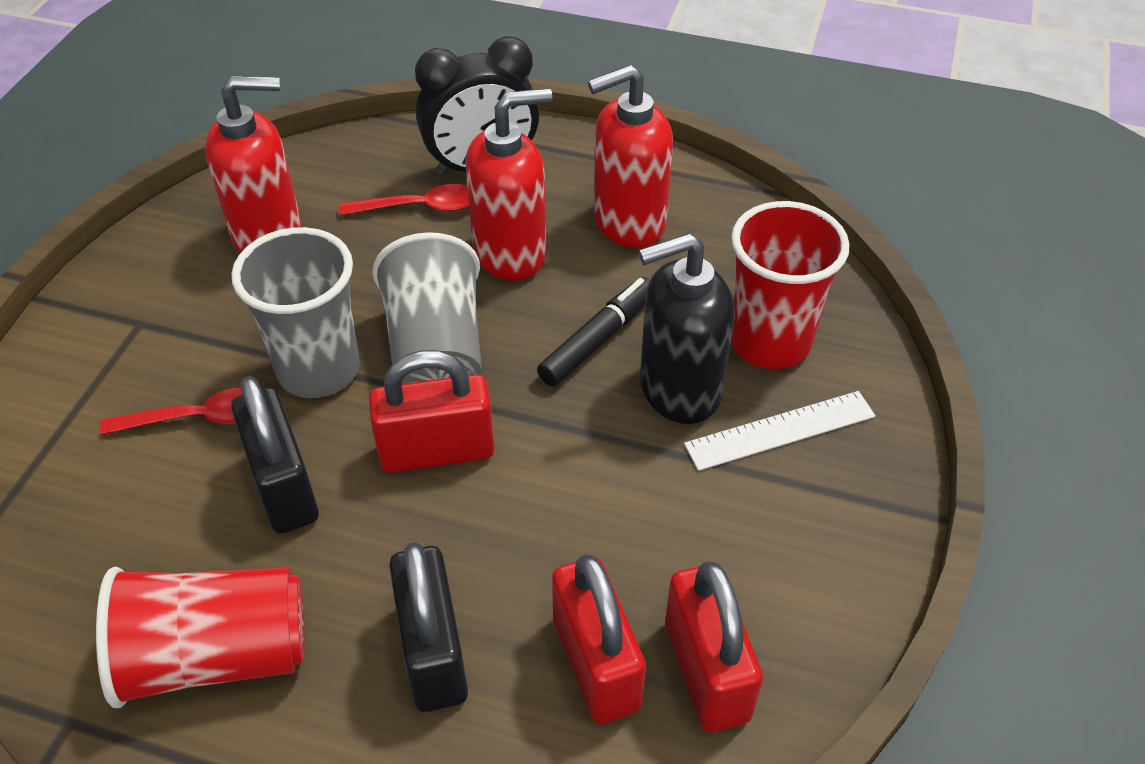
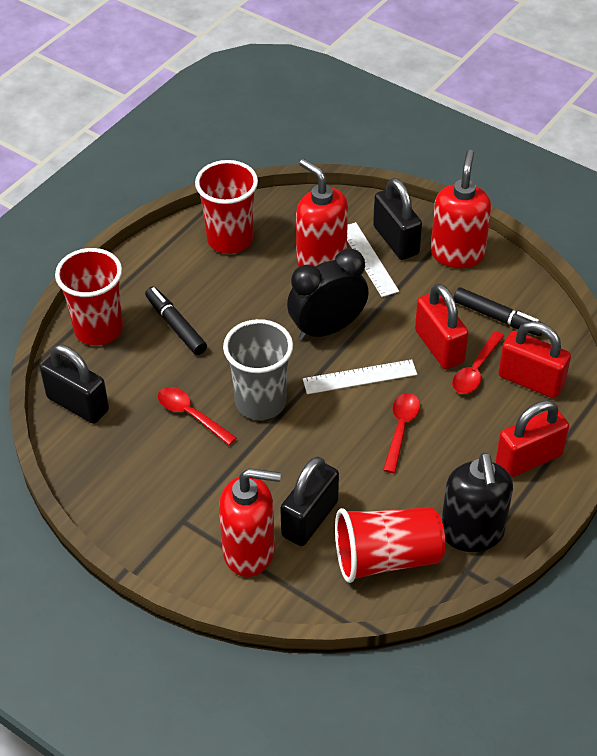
black marker: [537,277,650,386] = 1 -> [145,287,207,355] [453,287,542,336] = 2
black padlock: [231,376,319,534] [389,542,468,712] = 2 -> [40,345,109,424] [280,457,339,546] [373,178,422,260] = 3
grey cup: [231,227,360,398] [372,232,482,384] = 2 -> [223,319,293,420] = 1
red cup: [96,567,305,708] [731,201,850,369] = 2 -> [55,248,123,346] [195,160,258,254] [335,507,445,583] = 3
red spoon: [100,388,243,435] [339,184,469,216] = 2 -> [158,387,236,445] [383,393,420,473] [452,331,504,394] = 3
white ruler: [684,391,876,471] = 1 -> [303,359,417,394] [347,222,399,297] = 2

